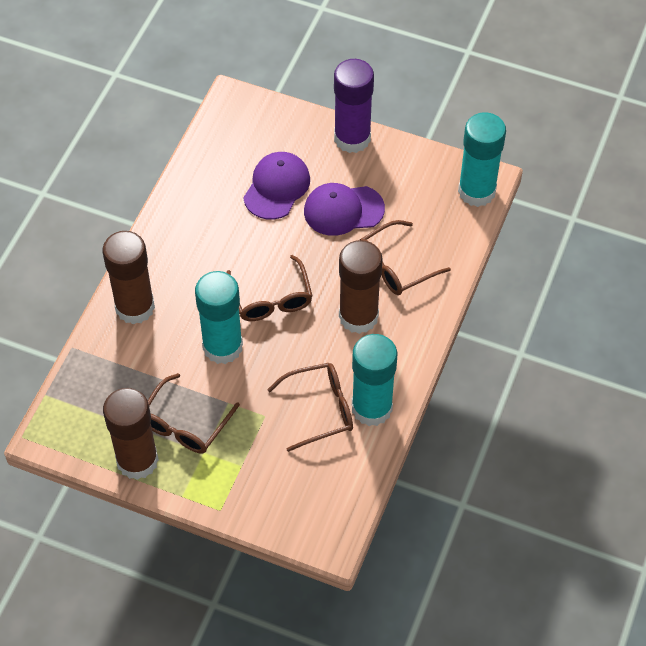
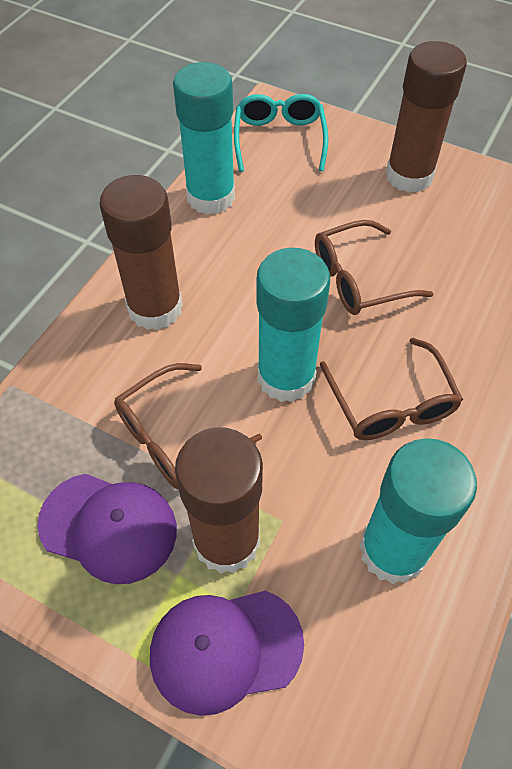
brown glasses: [148,373,240,453] [226,255,313,321] [267,363,353,452] [360,220,451,295] = 4 -> [114,363,262,489] [315,220,434,315] [320,338,463,440] = 3
purple glue stick: [334,59,374,153] = 1 -> none = 0
turquoise glasses: none = 0 -> [234,94,328,172] = 1

